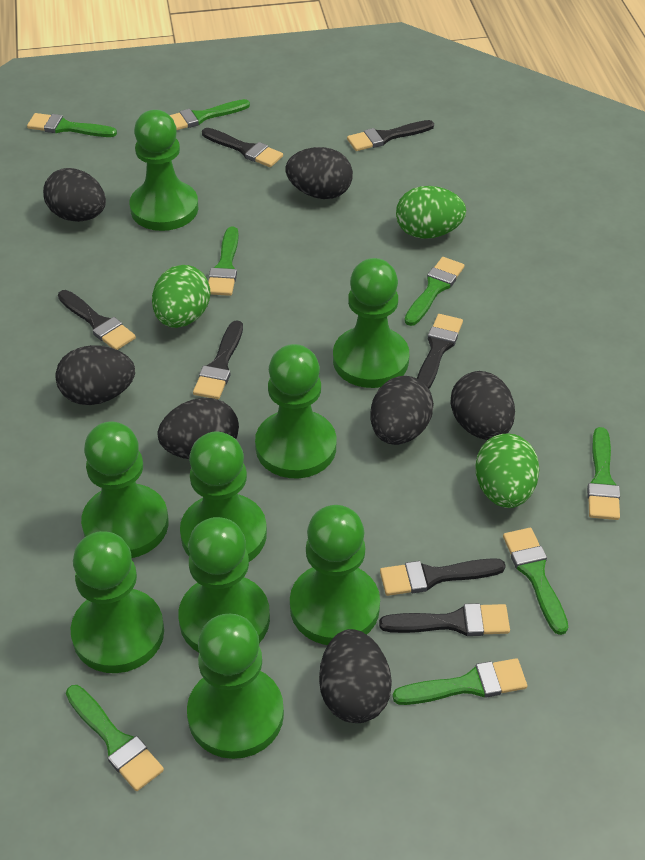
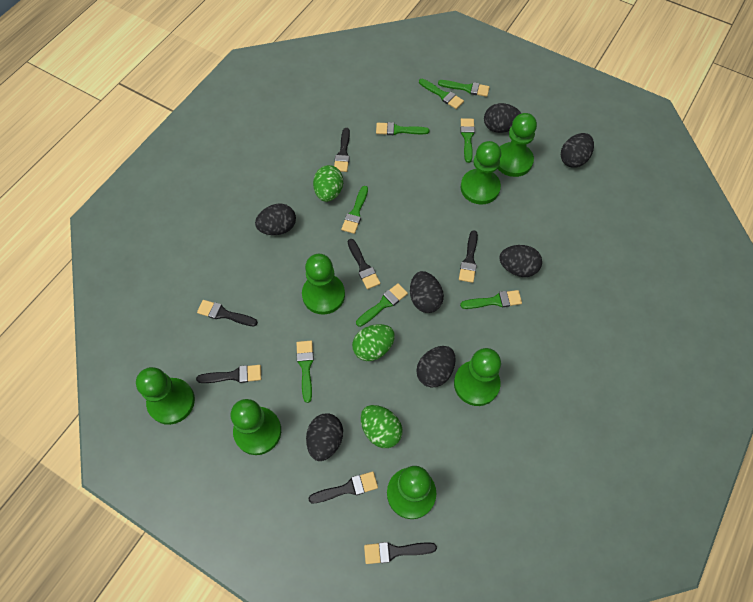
green pawn: [71,531,164,673] [81,421,169,558] [130,110,198,231] [178,517,270,652] [180,432,267,562] [187,614,284,759] [255,344,336,478] [290,505,380,645] [333,258,409,388] = 9 -> [136,367,195,425] [231,399,281,455] [302,254,345,315] [387,466,436,519] [454,348,501,406] [460,141,501,205] [498,113,537,177] = 7

